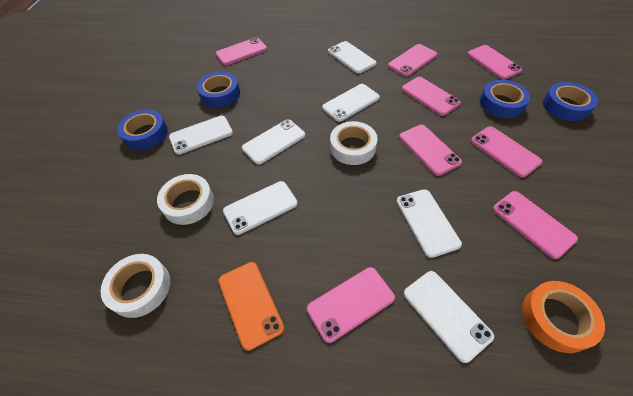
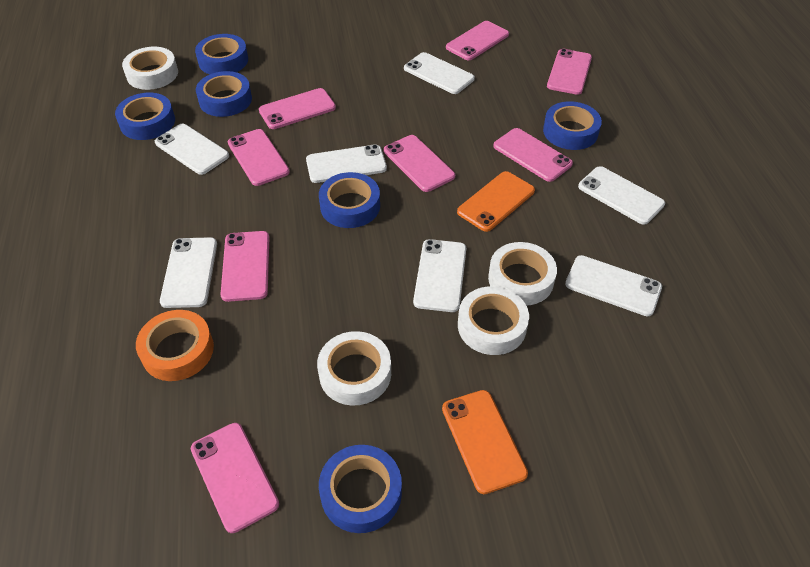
blue tape: [117,109,168,150] [197,72,240,107] [480,80,530,118] [543,82,598,121] = 4 -> [115,93,175,140] [195,34,248,74] [196,71,252,117] [319,172,380,228] [319,445,402,533] [543,101,602,150] = 6
orange phone: [218,262,284,351] = 1 -> [442,390,528,494] [457,171,535,232] = 2
white tape: [101,254,170,318] [157,174,214,225] [330,121,378,165] = 3 -> [122,47,178,90] [317,331,391,406] [458,286,529,355] [488,242,557,305] = 4

